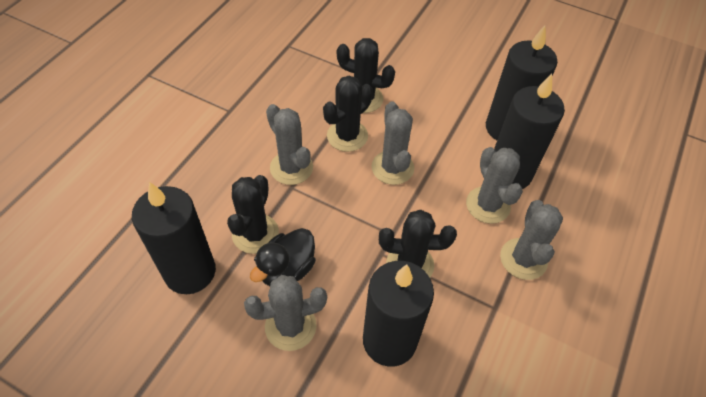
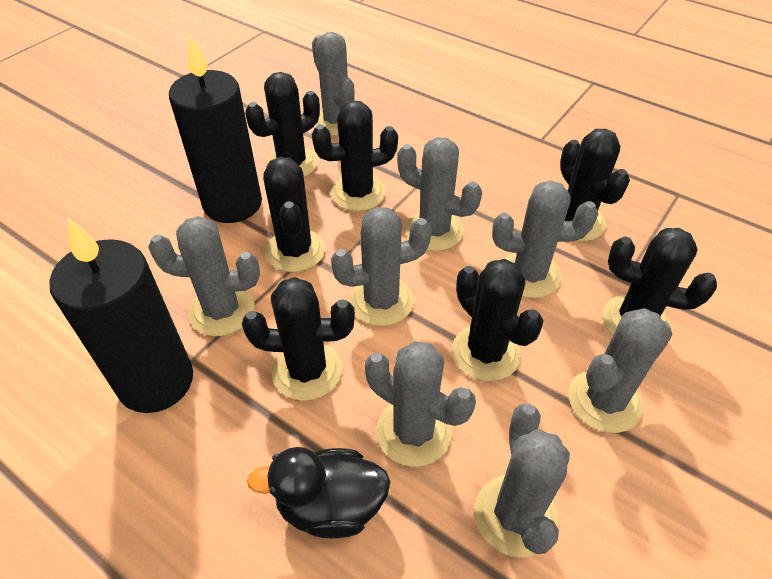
black cactus: [227,175,279,254] [323,76,373,152] [337,38,395,113] [379,210,457,277] = 4 -> [242,277,355,401] [245,72,320,177] [263,157,325,272] [312,101,398,211] [452,259,544,381] [560,129,630,242] [602,228,717,335] = 7
black candle: [132,182,216,294] [363,261,434,367] [486,25,557,140] [494,74,565,189] = 4 -> [49,217,193,413] [169,35,262,223] = 2
grey cactus: [244,275,327,351] [266,104,313,185] [372,101,414,185] [466,147,523,224] [500,200,563,280] = 5 -> [148,216,260,337] [312,32,355,136] [331,207,432,326] [365,341,476,467] [397,137,482,251] [475,404,570,558] [492,180,598,298] [568,308,673,433] = 8

